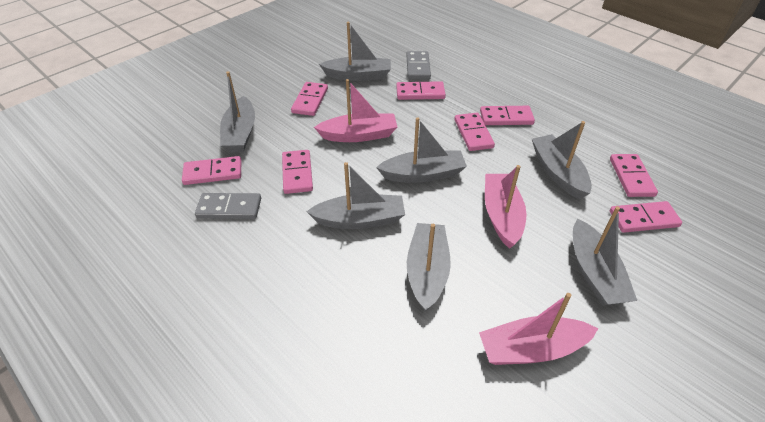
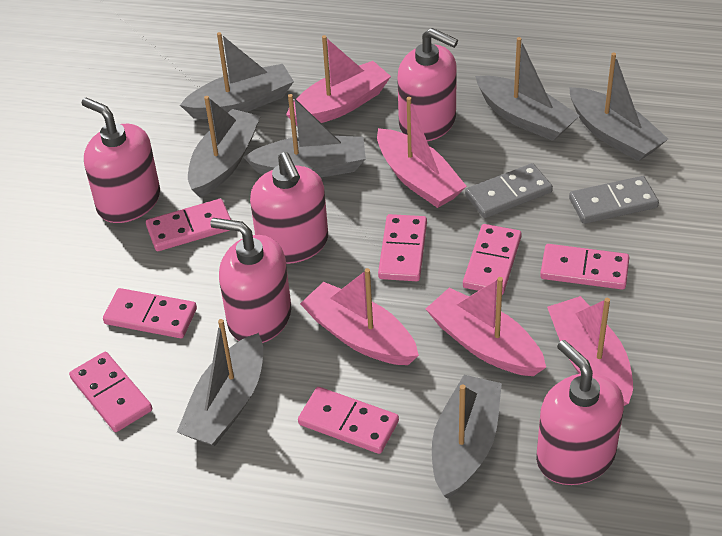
pink boat: [314,79,397,142] [479,293,598,365] [485,165,527,249] = 3 -> [286,35,391,126] [300,268,419,365] [377,97,467,208] [426,277,546,376] [547,296,633,406] = 5
pink domino: [182,156,241,185] [282,150,313,194] [291,82,328,116] [396,81,446,100] [454,113,495,151] [480,106,535,125] [610,154,658,197] [610,201,682,233] = 8 -> [69,352,152,432] [103,288,197,338] [146,199,231,251] [298,387,399,454] [378,214,427,281] [463,224,522,295] [540,244,629,290] = 7
pink soap dispenser: none = 0 -> [82,98,160,223] [210,218,291,343] [250,152,328,264] [397,28,458,141] [536,340,624,485] = 5

